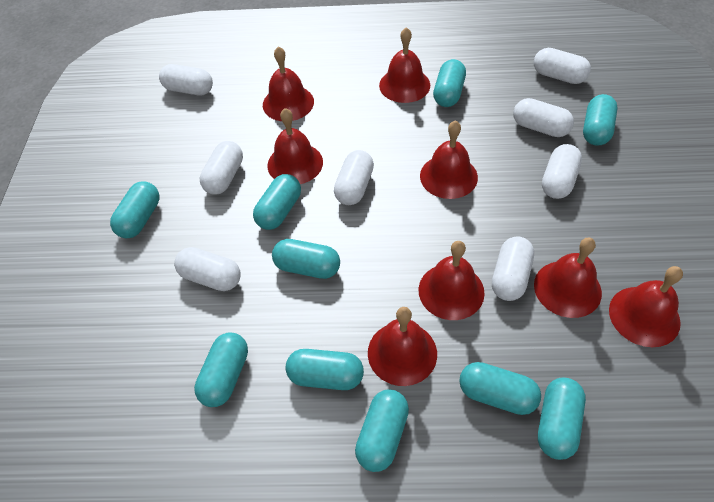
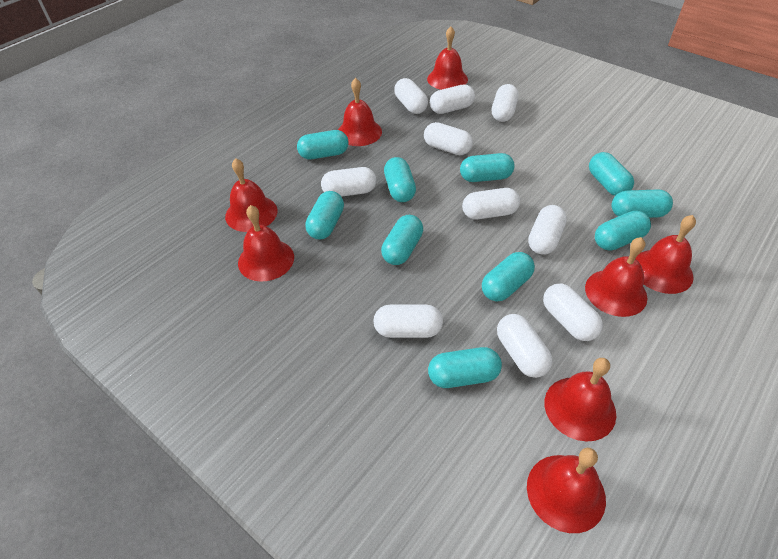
white capsule: [159,64,213,96] [174,247,241,291] [200,141,243,195] [334,150,374,205] [492,236,534,301] [513,98,574,137] [534,48,591,84] [542,144,582,199] = 8 -> [321,167,376,197] [373,305,443,338] [394,78,428,114] [424,122,473,155] [430,84,475,114] [462,188,520,219] [492,84,519,122] [497,314,552,378] [528,205,567,255] [543,283,603,341] = 10

